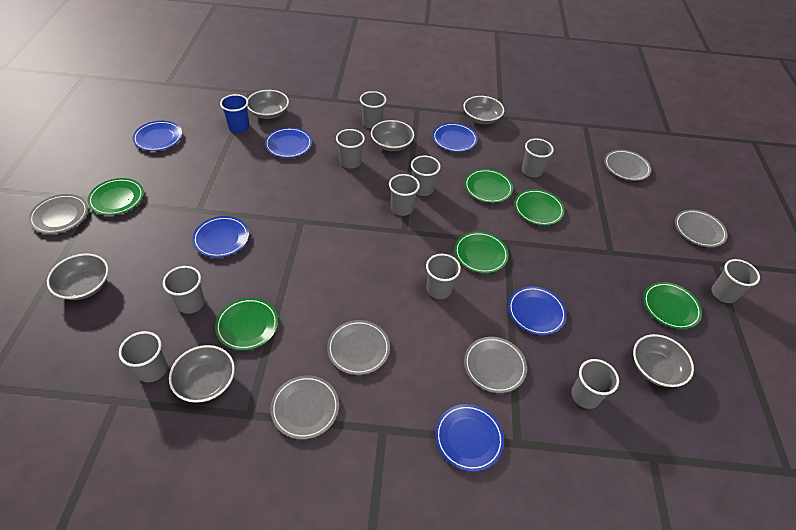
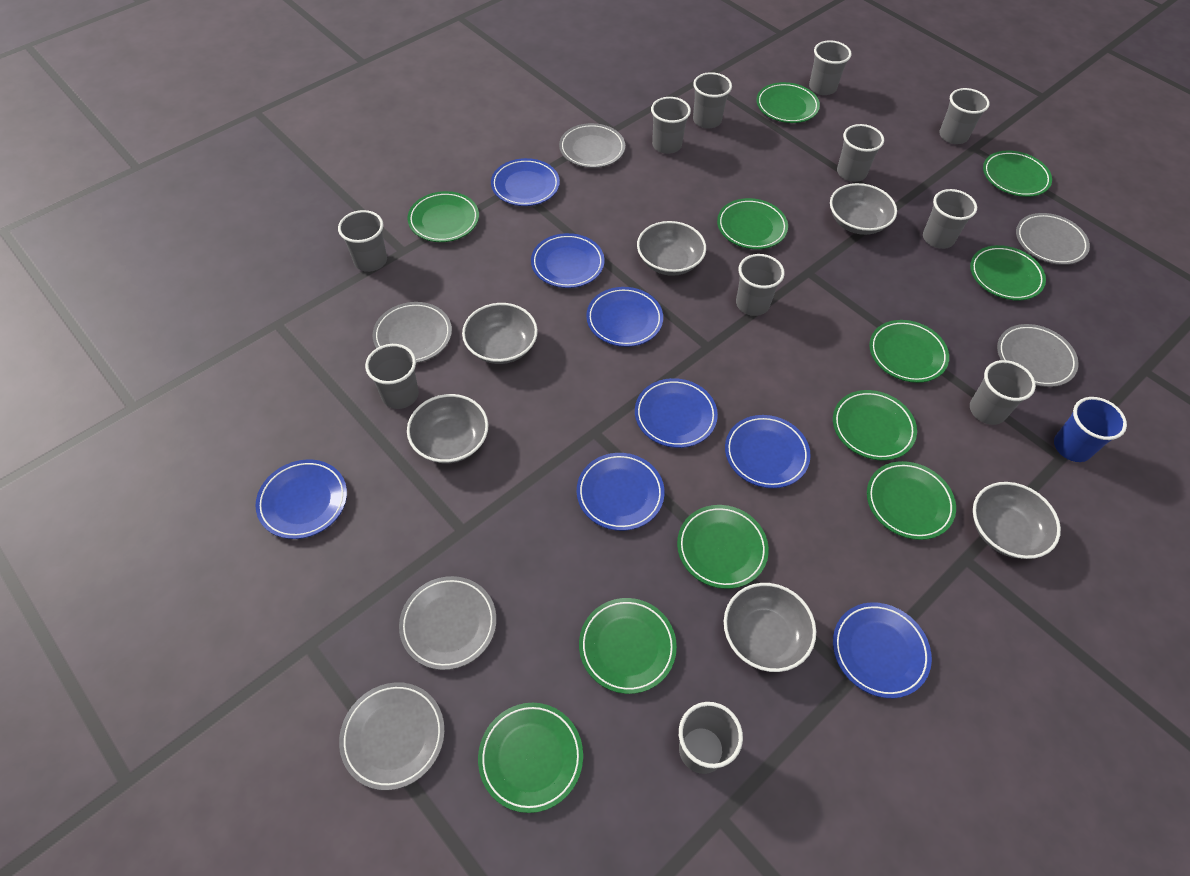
blue plate: [133,121,182,151] [192,216,249,258] [265,127,312,158] [432,123,478,152] [435,404,504,472] [508,286,567,335] = 6 -> [256,460,347,539] [491,158,560,206] [531,233,604,288] [577,453,665,531] [586,287,663,347] [635,378,718,448] [725,415,811,488] [833,602,932,698] = 8
green plate: [88,178,144,215] [215,298,278,350] [455,232,509,273] [464,169,513,203] [514,189,565,226] [643,282,702,329] = 6 -> [408,191,479,242] [478,703,583,813] [579,598,677,694] [677,505,769,589] [717,198,788,249] [756,82,820,123] [833,390,917,460] [867,461,956,540] [869,320,949,383] [970,245,1046,301] [983,151,1052,197] = 11
grey cup: [119,331,168,382] [163,266,205,314] [336,129,365,169] [360,91,387,129] [389,174,420,216] [411,156,441,196] [426,254,461,299] [522,138,554,177] [571,359,619,409] [711,259,760,303] = 10 -> [338,210,387,272] [365,344,419,409] [651,97,691,154] [679,702,743,774] [693,72,732,129] [736,254,785,316] [809,40,851,95] [837,124,884,182] [923,189,977,249] [939,88,990,144] [970,360,1036,425] = 11

